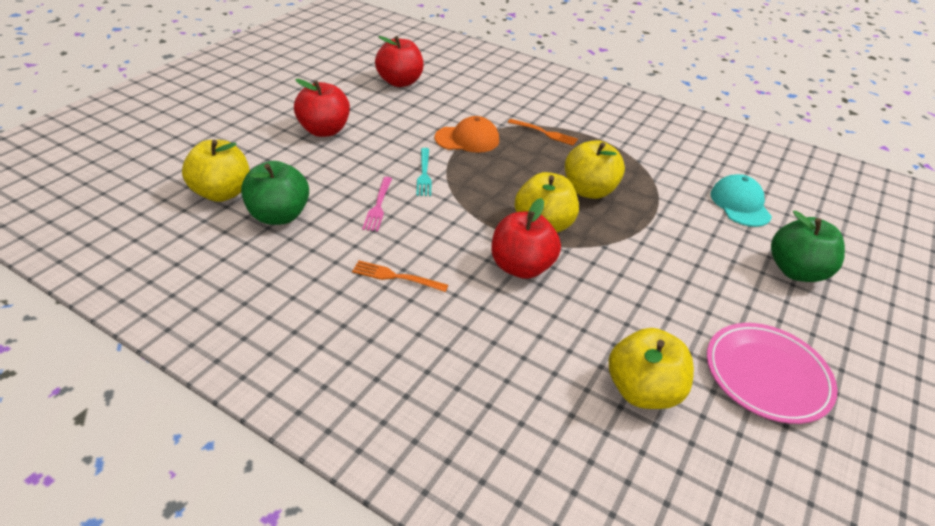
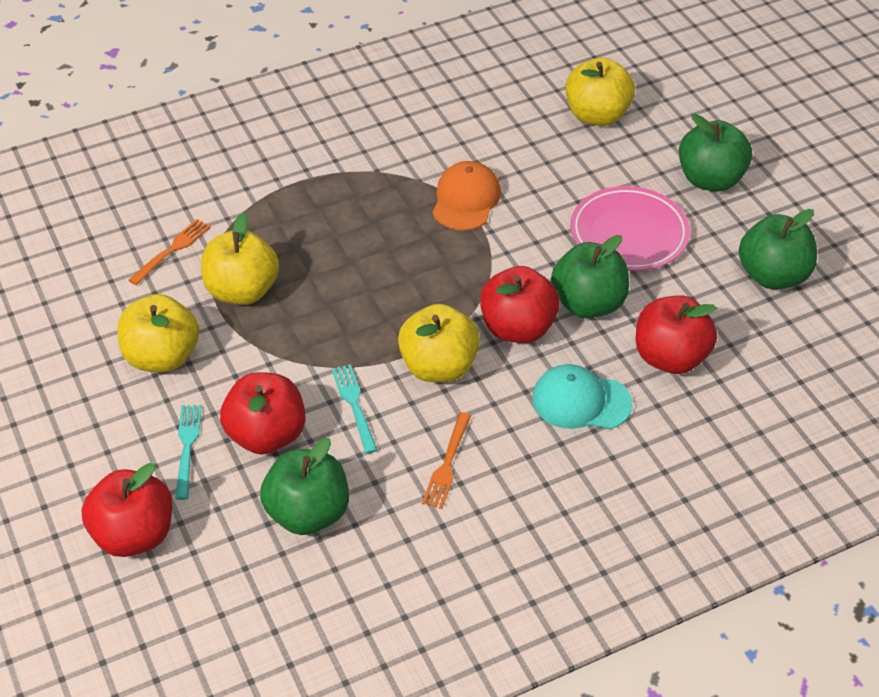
green apple: [241,161,309,225] [771,211,845,282] = 2 -> [260,438,349,535] [551,235,629,318] [679,114,752,191] [739,209,817,289] = 4
pink fork: [362,177,392,232] = 1 -> none = 0
red apple: [294,79,350,137] [375,36,424,87] [492,198,561,279] = 3 -> [81,463,172,557] [220,372,306,455] [480,266,560,343] [636,296,717,374] = 4
turquoise fork: [416,148,432,196] = 1 -> [175,405,202,500] [332,364,377,454] = 2

